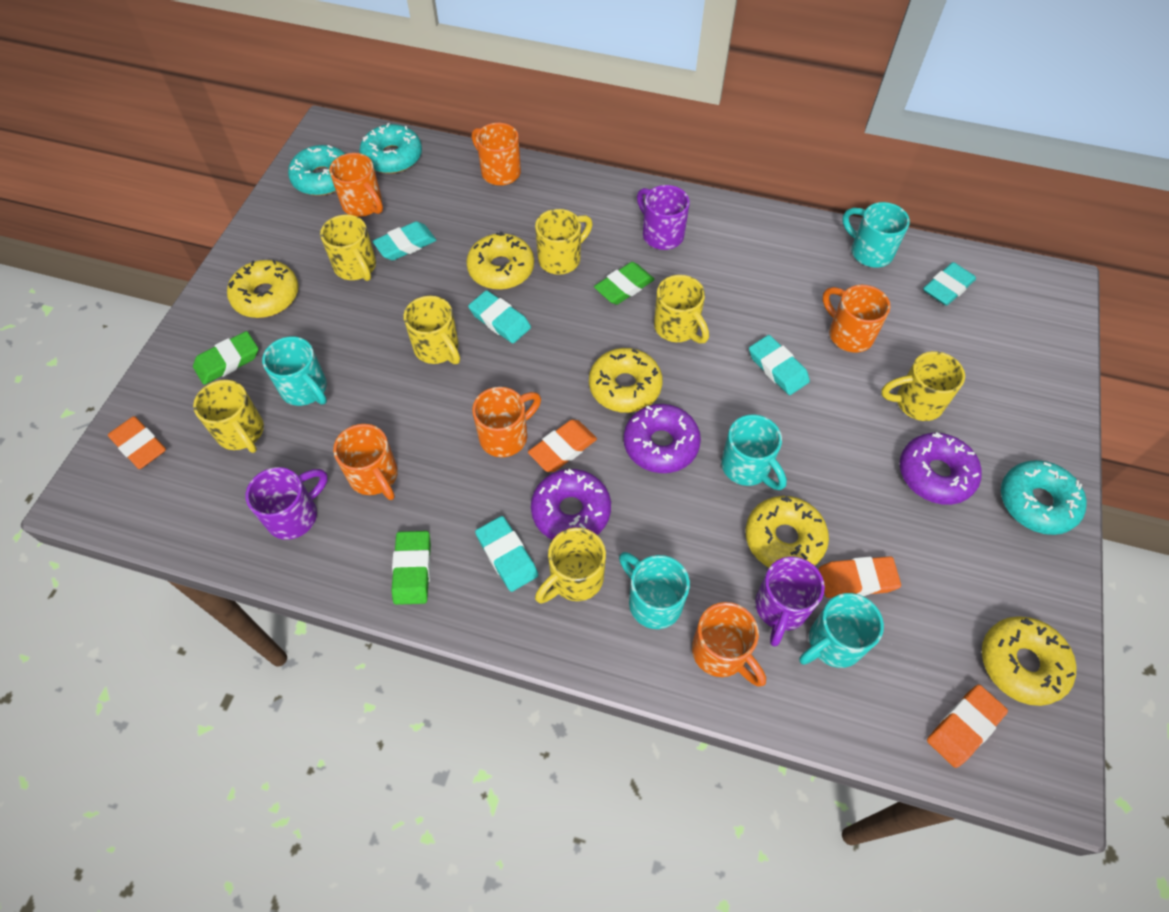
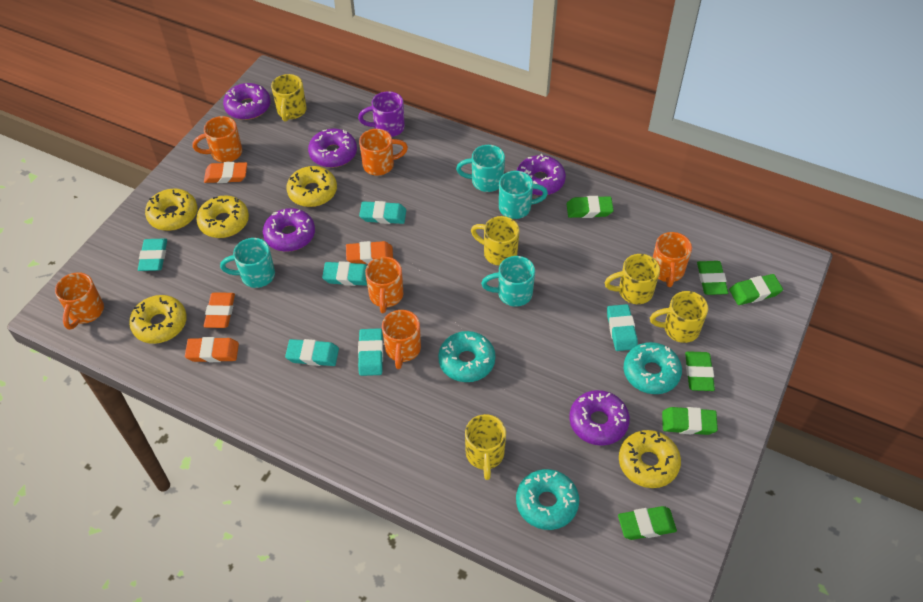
green eraser: [193,331,258,385] [391,531,431,605] [594,262,655,305] = 3 -> [567,196,614,218] [618,506,677,540] [662,407,718,435] [685,351,715,391] [697,261,728,295] [729,274,783,305] = 6
purple donut: [531,469,611,540] [624,404,701,473] [900,432,981,505] = 3 -> [223,83,271,120] [263,208,315,252] [308,128,357,168] [517,154,566,196] [569,390,630,446] = 5
purple mug: [246,467,328,540] [637,185,690,250] [755,557,825,647] = 3 -> [358,91,405,137] = 1
turquoise eraser: [373,221,436,260] [468,290,531,343] [475,516,538,592] [749,335,810,395] [923,262,976,306] = 5 -> [138,239,167,271] [285,339,339,366] [322,261,367,286] [358,328,383,376] [359,201,406,224] [607,304,638,351] = 6
turquoise mug: [262,336,327,406] [619,552,690,629] [721,414,787,490] [799,593,884,668] [842,202,910,268] = 5 -> [220,238,275,288] [456,145,505,192] [481,256,535,307] [499,171,548,219] = 4
yellow mug: [193,380,264,453] [320,215,376,281] [404,296,460,364] [535,209,593,275] [535,528,606,604] [654,275,709,344] [881,351,965,421] = 7 -> [271,74,307,122] [465,414,506,480] [471,216,520,266] [604,254,660,304] [650,291,708,343] = 5

